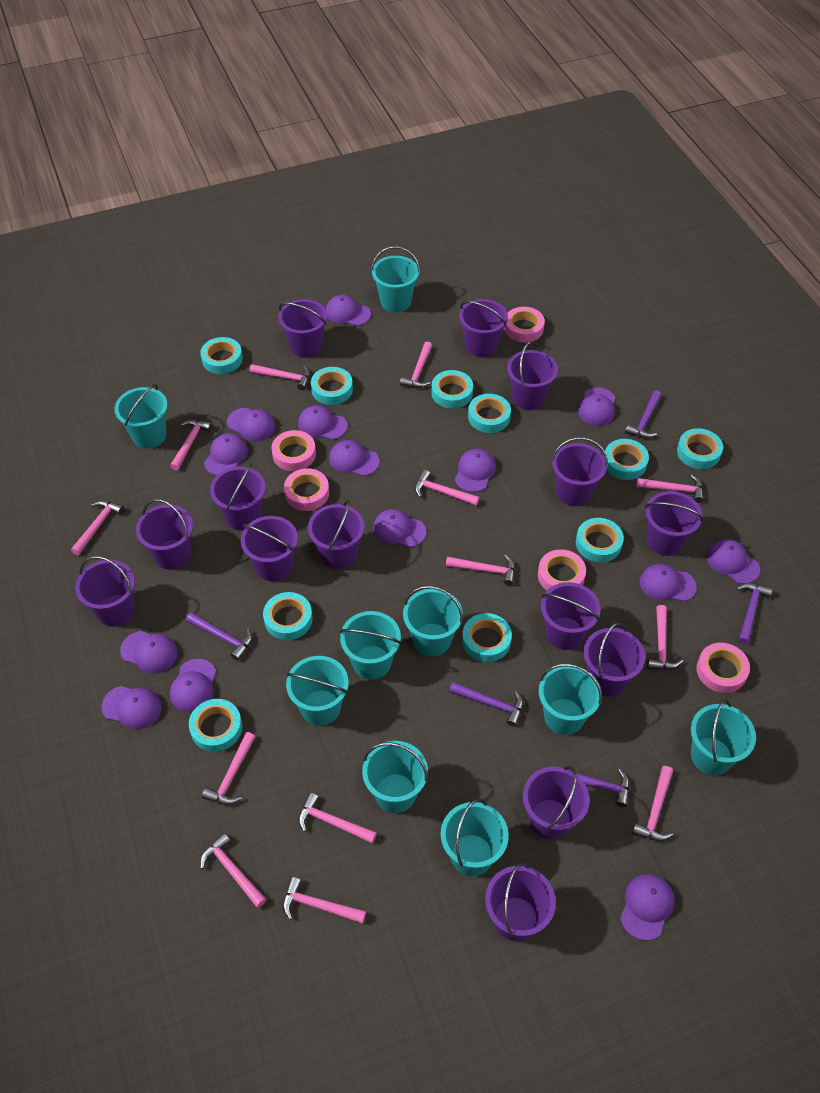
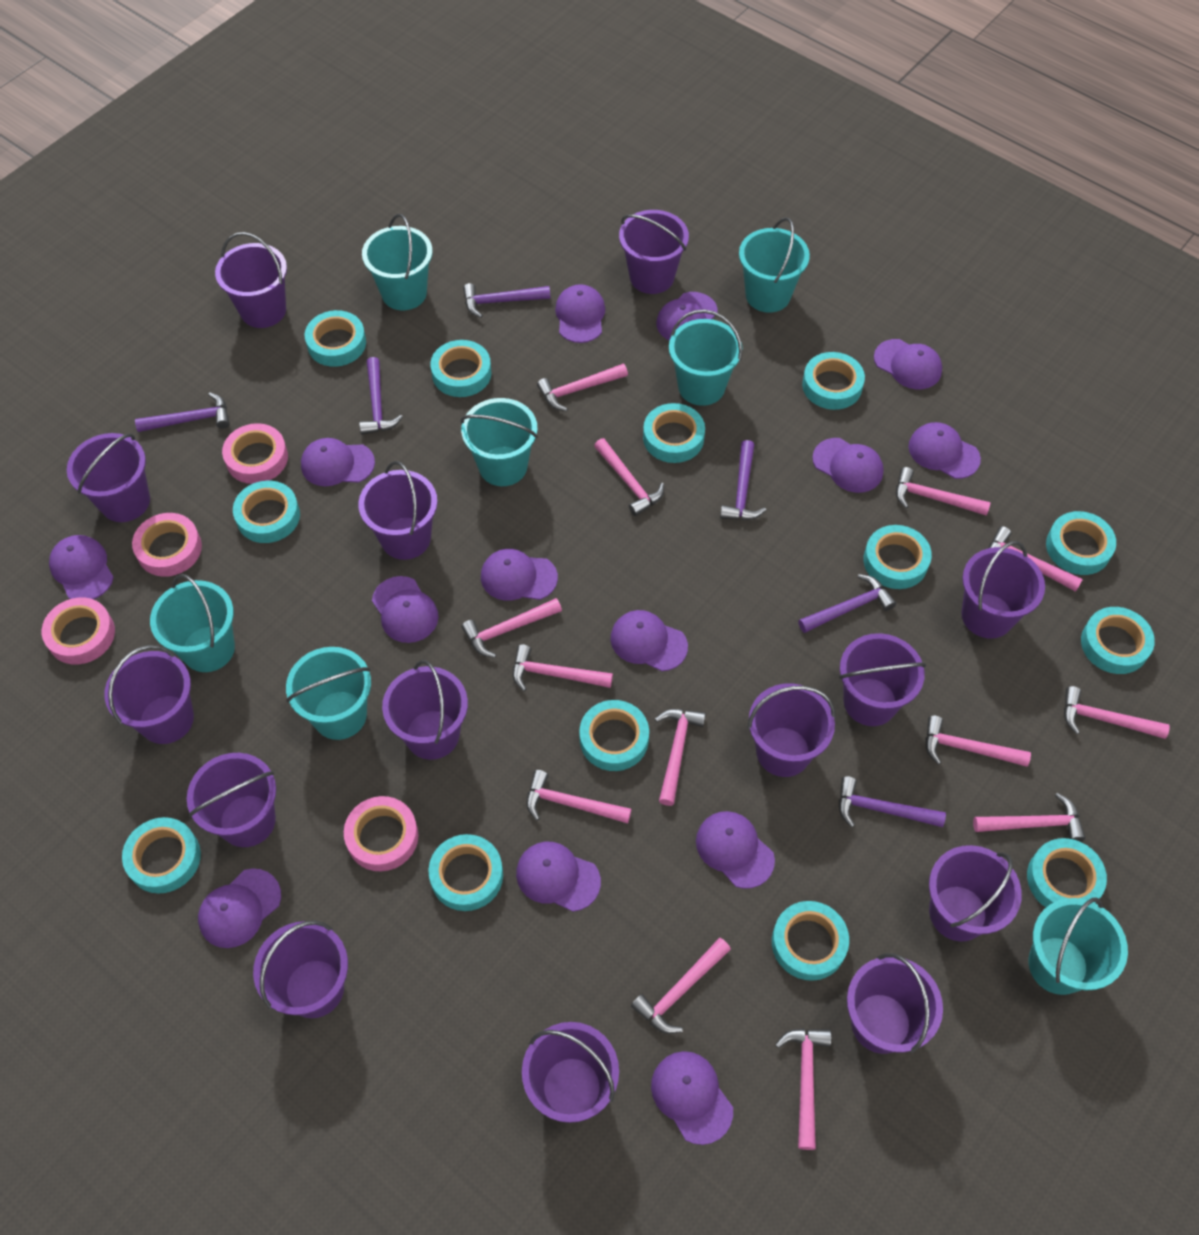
pink tape: [272,430,316,471] [284,468,329,511] [504,307,545,342] [538,549,586,590] [696,643,750,693] = 5 -> [42,597,115,665] [132,513,202,577] [222,423,288,484] [344,796,419,871] = 4
purple hammer: [186,612,252,661] [449,682,523,727] [553,766,630,807] [625,390,662,438] [736,583,773,644] = 5 -> [135,393,230,432] [359,357,403,435] [463,283,550,318] [720,440,766,520] [798,574,896,633] [839,776,946,827] = 6
turquoise bucket: [114,384,168,449] [286,656,349,726] [340,611,401,680] [362,741,428,813] [371,246,420,312] [403,586,463,656] [441,799,509,876] [539,663,602,735] [691,699,756,775] = 9 -> [150,574,235,672] [286,647,371,740] [362,214,433,310] [461,398,538,486] [669,309,742,406] [739,217,810,313] [1028,897,1128,995] = 7
turquoise tape: [189,699,242,752] [200,337,243,374] [263,592,313,640] [311,367,353,405] [431,370,473,409] [462,613,512,662] [468,394,511,433] [576,518,624,562] [605,439,649,480] [677,428,723,469] = 10 -> [122,817,201,894] [233,481,300,543] [305,310,366,367] [429,834,503,911] [430,340,492,397] [579,700,649,771] [643,403,705,463] [772,901,849,981] [802,352,865,410] [863,525,932,589] [1027,838,1107,907] [1046,511,1116,575] [1081,607,1155,674] = 13

